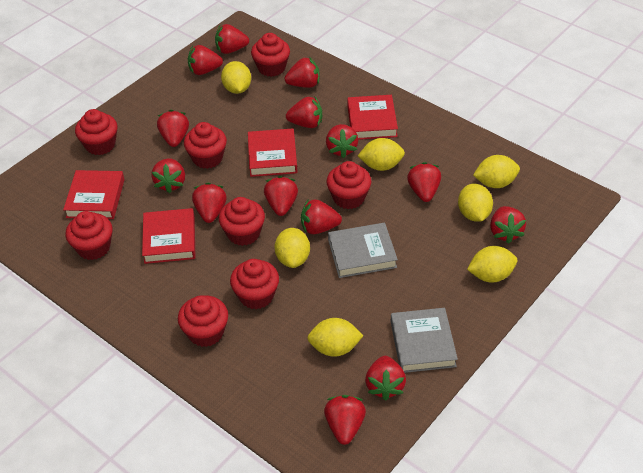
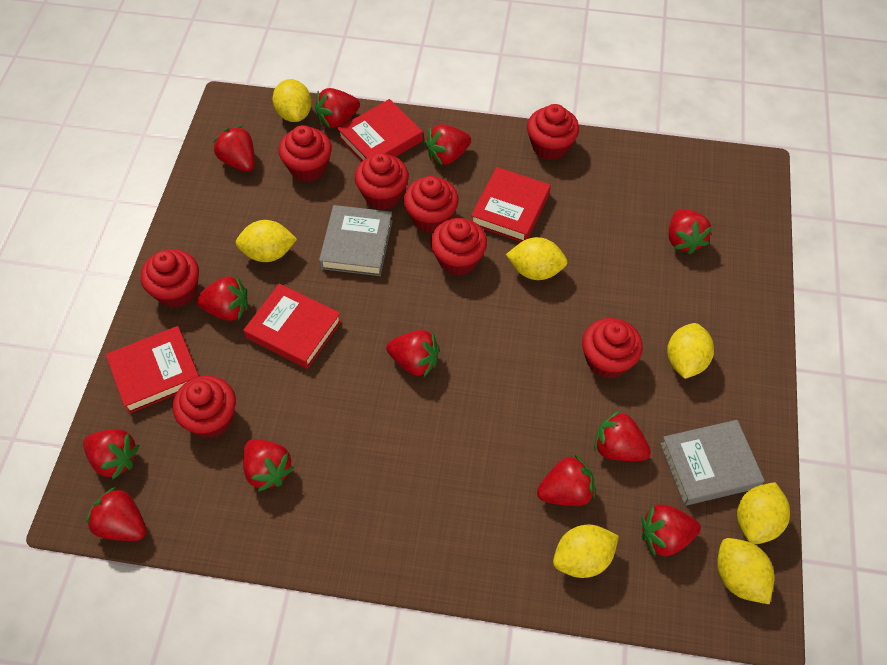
red strawberry: [151,158,185,193] [157,110,189,147] [188,45,223,75] [192,183,227,223] [215,24,249,54] [264,176,298,216] [284,57,319,88] [286,97,322,128] [301,199,342,234] [324,395,366,445] [326,124,358,158] [365,356,406,401] [407,162,441,202] [490,206,526,244] = 14 -> [83,429,139,480] [86,487,146,541] [196,276,248,321] [213,126,255,172] [243,439,294,492] [315,88,360,128] [386,330,439,377] [425,124,471,165] [537,455,595,506] [594,410,651,461] [642,504,701,556] [669,209,712,254] = 12

